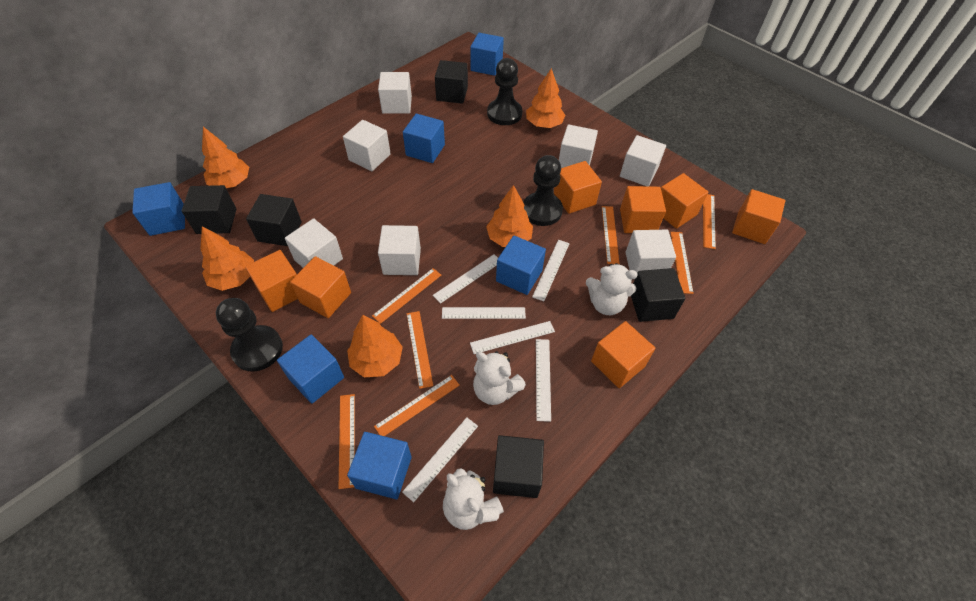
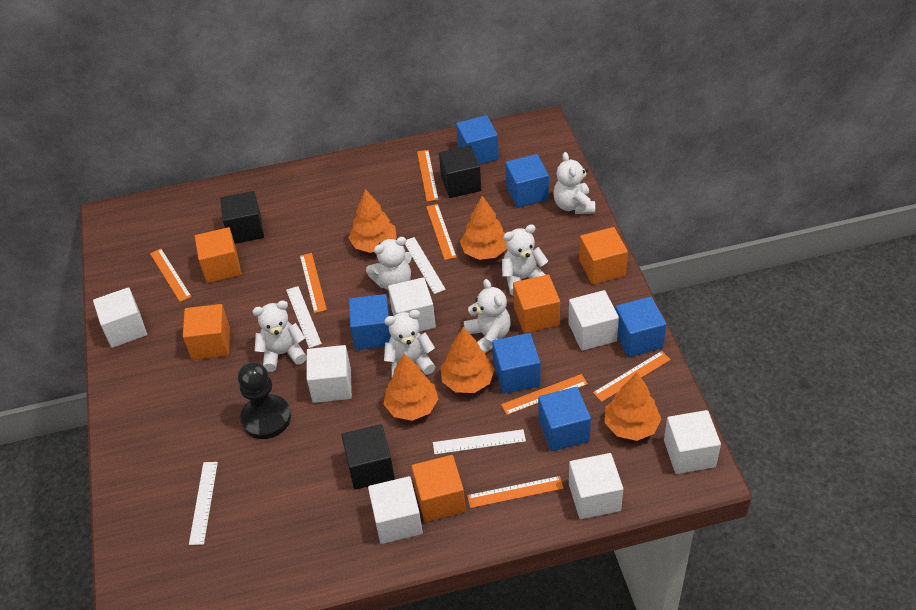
black cube: [182,185,236,234] [246,194,302,246] [435,60,468,104] [493,435,544,498] [631,268,685,322] = 5 -> [220,191,264,244] [341,424,395,490] [439,145,481,198] = 3
black pawn: [216,298,283,371] [487,58,523,125] [523,155,563,226] = 3 -> [238,362,291,439] = 1
orange cube: [245,250,298,312] [290,256,351,318] [554,161,602,214] [591,321,655,388] [620,186,666,233] [661,173,708,229] [732,189,785,244] = 7 -> [183,304,230,360] [195,227,241,283] [411,455,466,522] [513,275,560,333] [579,227,628,285] = 5
white ruler: [402,417,478,502] [433,254,498,304] [442,307,526,319] [470,321,555,354] [532,240,570,301] [536,339,551,422] = 6 -> [189,462,218,545] [286,286,322,348] [405,237,446,294] [433,429,526,454] = 4
white teddy bear: [443,468,504,530] [473,351,526,405] [586,263,638,315] = 3 -> [252,301,307,372] [366,237,412,291] [384,310,436,378] [464,279,511,353] [502,224,548,295] [553,152,595,214] = 6

